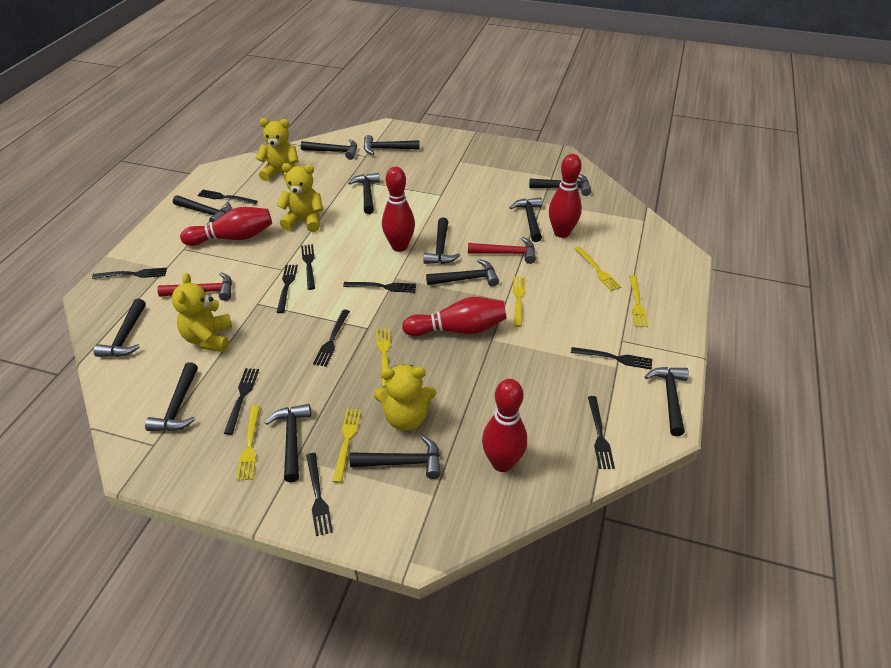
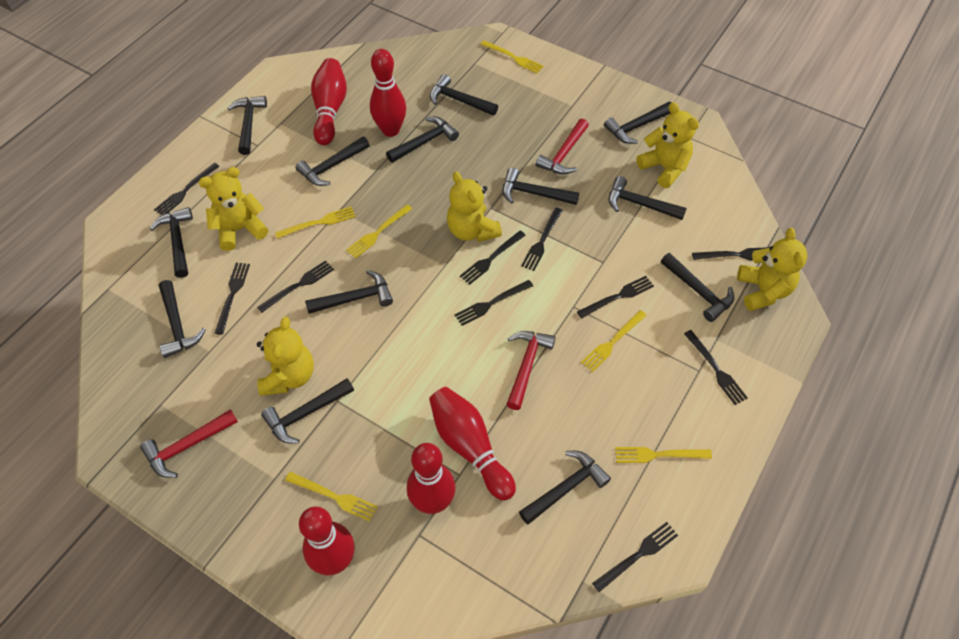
red hammer: [157,272,232,301] [468,237,536,264] = 2 -> [140,409,238,478] [506,331,556,410] [536,118,589,175] = 3
yellow teddy bear: [172,273,232,352] [256,118,299,181] [277,163,323,232] [374,364,436,431] = 4 -> [198,167,268,251] [257,317,314,396] [447,172,502,242] [636,102,699,188] [737,228,807,311] = 5

